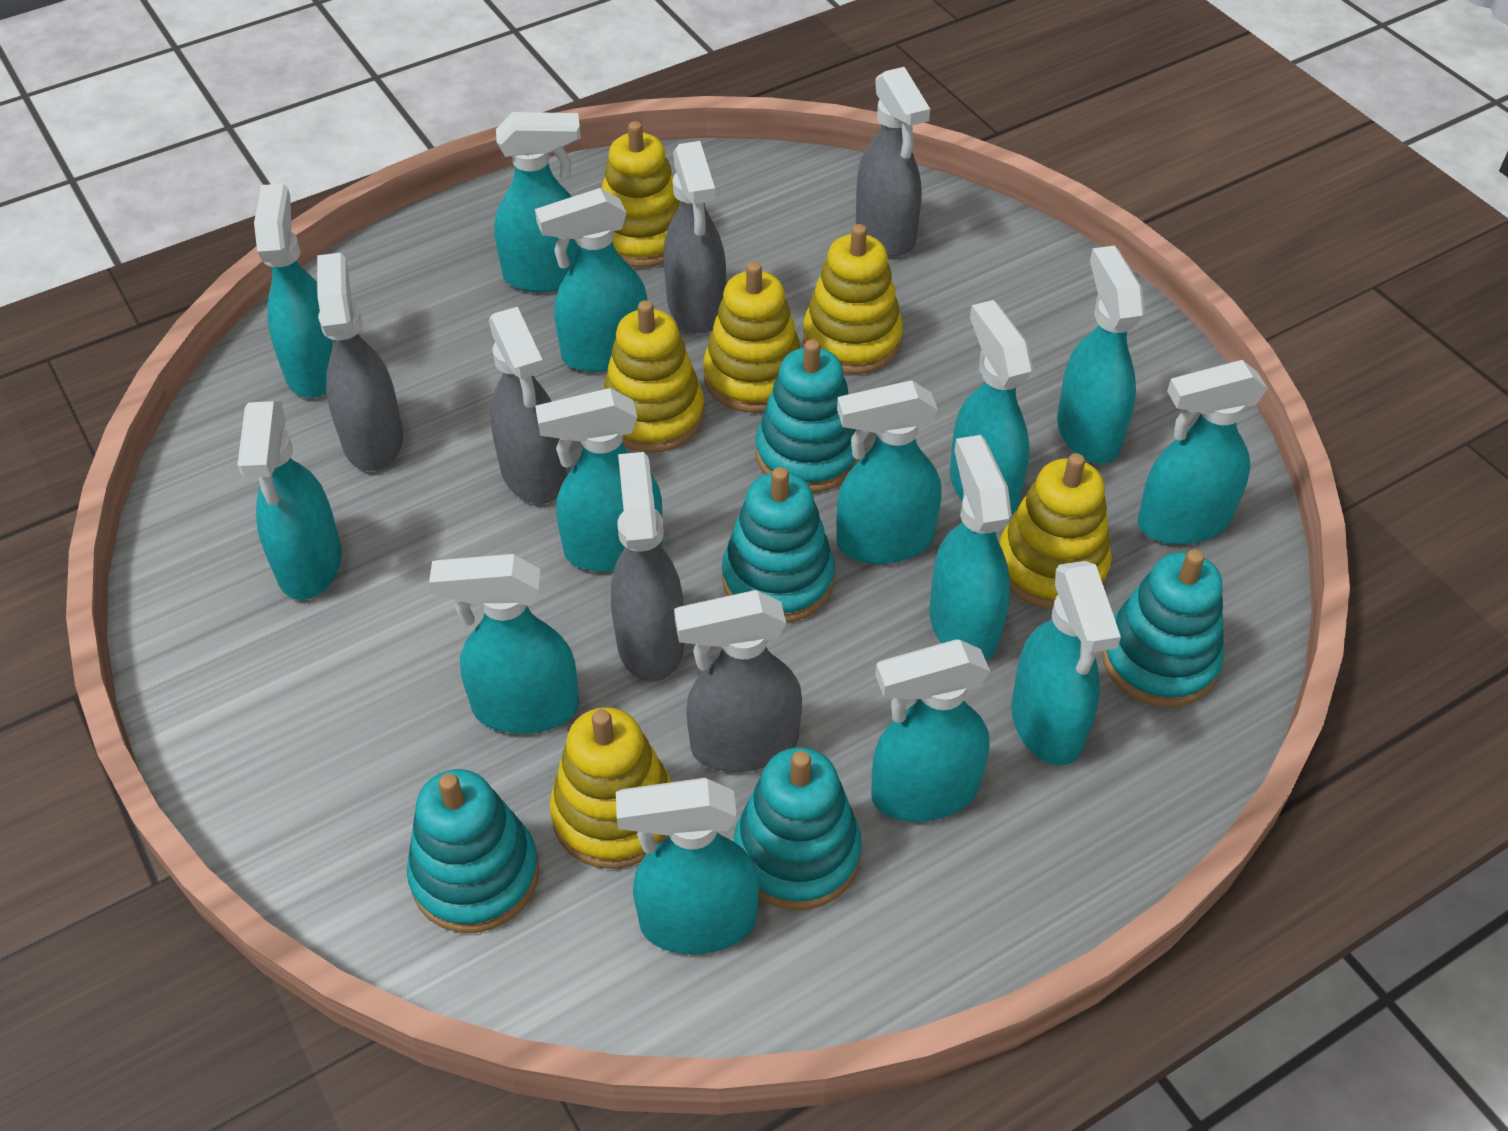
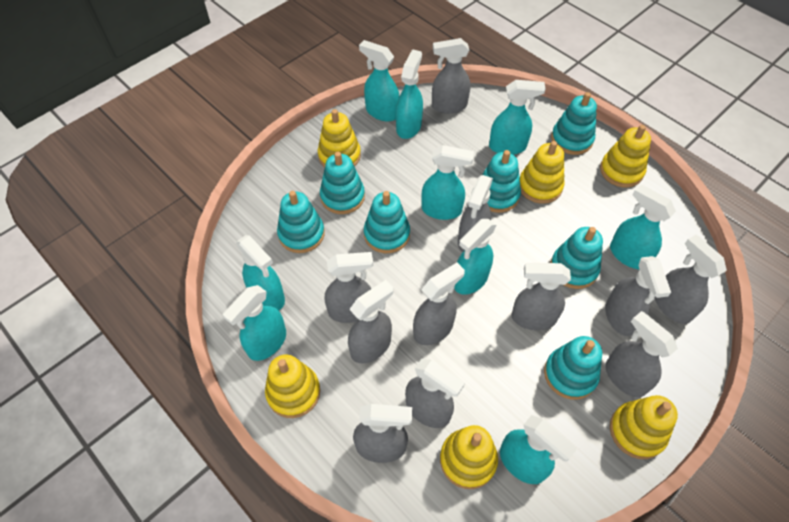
grey spray bottle: [317,253,403,471] [489,307,567,504] [611,452,684,682] [664,141,726,333] [674,590,802,772] [856,67,930,256] = 6 -> [325,252,373,323] [348,280,393,363] [353,404,412,463] [405,359,465,428] [413,263,465,345] [432,38,470,114] [458,175,493,252] [511,263,571,330] [605,256,671,336] [605,311,678,397] [655,234,727,324] = 11
turquoise spray bottle: [237,401,342,600] [254,183,333,398] [429,554,579,734] [494,112,581,292] [535,188,648,372] [535,388,663,572] [616,778,759,954] [837,380,942,564] [871,639,990,822] [929,435,1011,661] [950,300,1033,516] [1011,561,1121,765] [1057,245,1145,463] [1137,360,1268,544] = 14 -> [223,285,286,361] [236,235,285,310] [359,40,399,122] [396,49,423,139] [421,145,474,220] [454,219,496,295] [489,80,546,155] [500,415,577,484] [610,184,676,269] = 9
turquoise stacking toy: [407,769,539,933] [722,467,835,623] [734,747,862,910] [756,339,860,493] [1102,549,1224,707] = 5 -> [277,191,325,253] [320,152,365,214] [364,191,410,253] [482,150,521,213] [544,336,602,400] [550,227,603,289] [551,92,597,155] = 7

